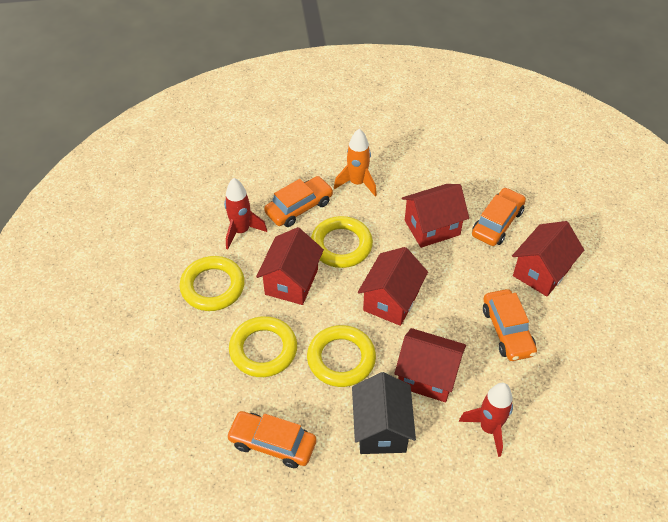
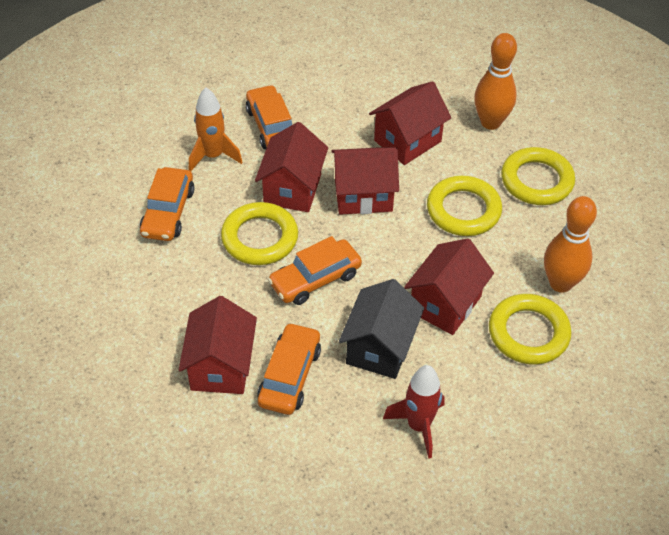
orange bowling pin: none = 0 -> [474,33,517,130] [544,196,597,293] = 2
red rocket: [224,178,267,249] [459,383,513,457] = 2 -> [383,365,445,459] = 1

